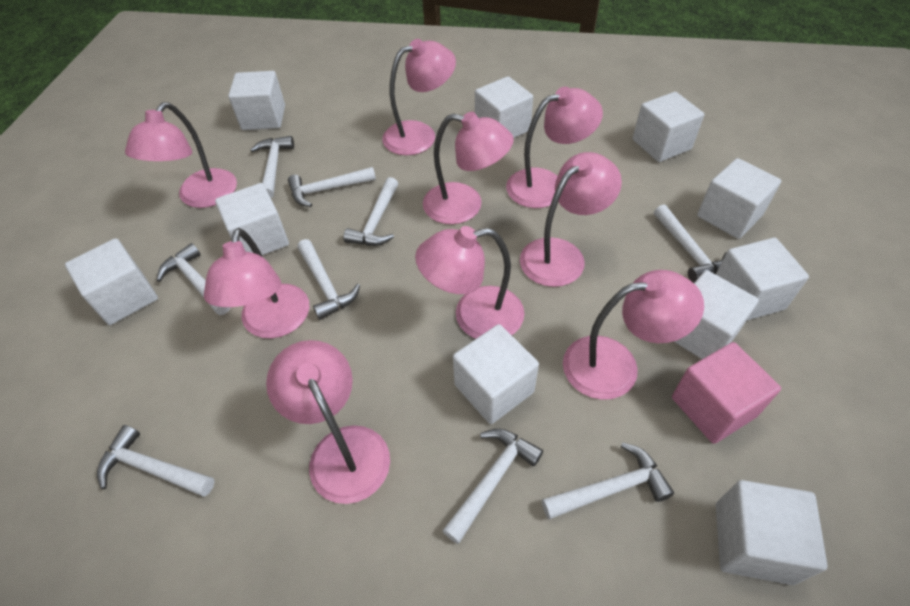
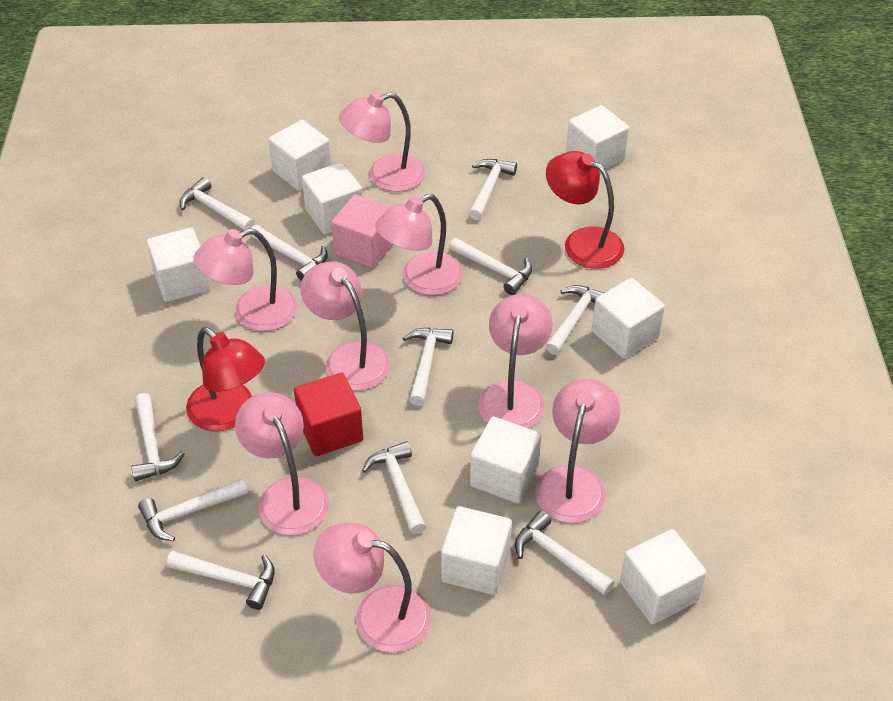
pink lamp: [125,102,237,208] [204,228,309,338] [266,340,390,504] [382,39,456,155] [415,226,524,339] [423,112,514,224] [506,87,603,208] [520,152,622,287] [563,270,704,400] = 9 -> [194,228,297,331] [235,392,329,535] [300,261,390,391] [314,523,432,652] [339,92,426,192] [375,194,463,295] [478,294,553,429] [535,378,620,523] = 8
red cube: none = 0 -> [294,373,363,456] = 1
red lamp: none = 0 -> [186,327,265,431] [546,151,624,269] = 2
white cube: [65,238,158,325] [215,183,289,256] [228,71,285,130] [453,324,539,424] [475,76,533,138] [633,92,704,162] [674,270,759,359] [697,158,781,239] [716,238,809,320] [716,480,828,585] = 10 -> [147,227,211,302] [268,120,331,191] [302,162,362,235] [441,506,512,595] [470,416,541,503] [566,105,629,172] [592,278,665,359] [620,529,706,625] = 8
white hammer: [97,425,215,497] [156,243,231,315] [250,136,294,198] [288,167,376,207] [297,239,360,320] [344,177,398,246] [442,429,543,544] [542,442,674,519] [654,205,727,283] = 9 -> [131,393,185,481] [138,478,248,541] [167,551,275,610] [179,177,255,230] [249,225,328,281] [362,441,426,534] [403,328,453,406] [449,238,532,295] [469,159,517,220] [515,511,615,596] [546,285,604,355] = 11

